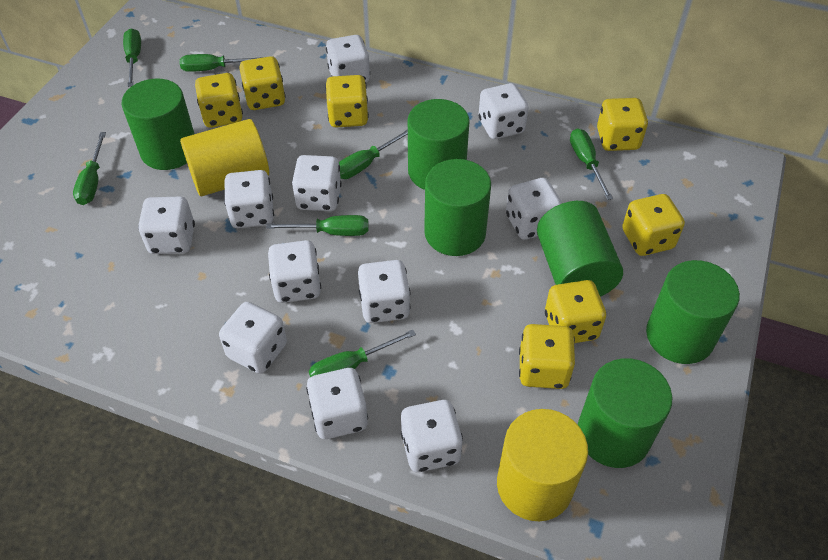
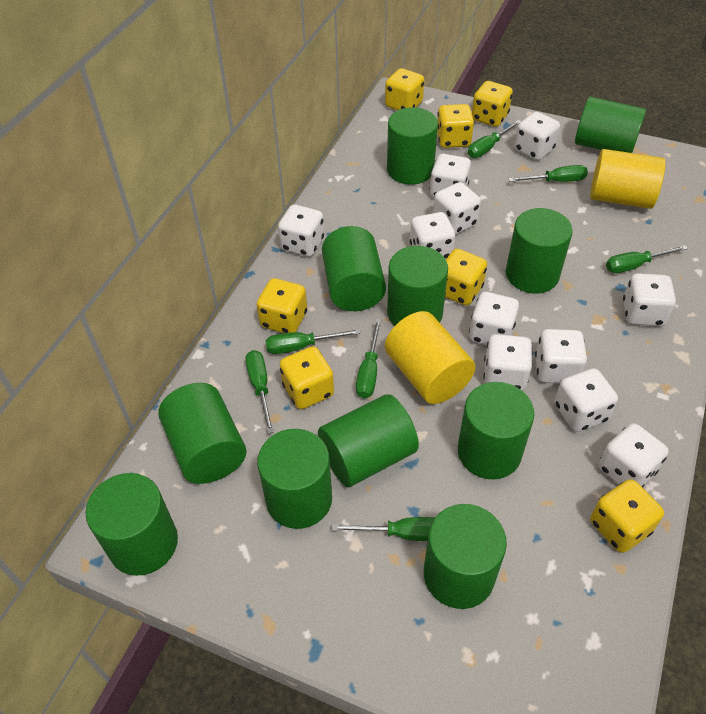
green cylinder: [122,79,195,170] [408,99,470,190] [424,159,491,256] [537,201,623,297] [578,358,672,468] [646,260,740,364] = 6 -> [86,473,178,576] [158,383,246,484] [257,429,332,529] [318,394,419,487] [322,226,386,311] [387,107,438,185] [387,246,448,326] [424,504,507,609] [458,382,534,479] [506,208,573,293] [575,97,646,153] = 11

